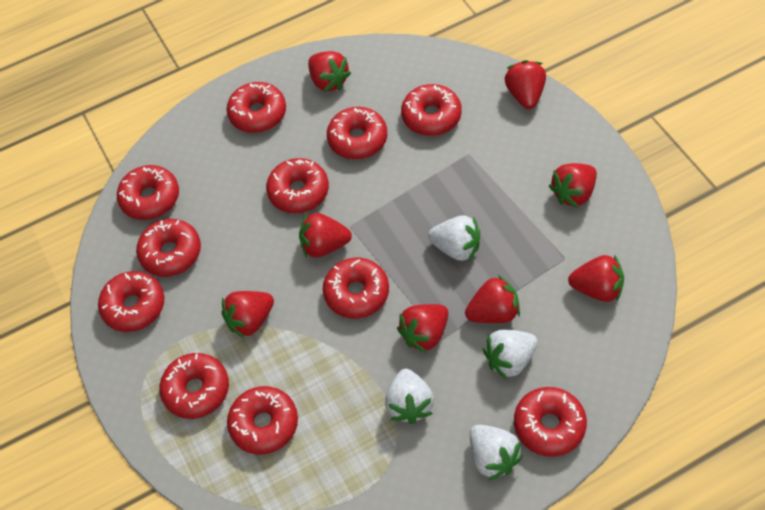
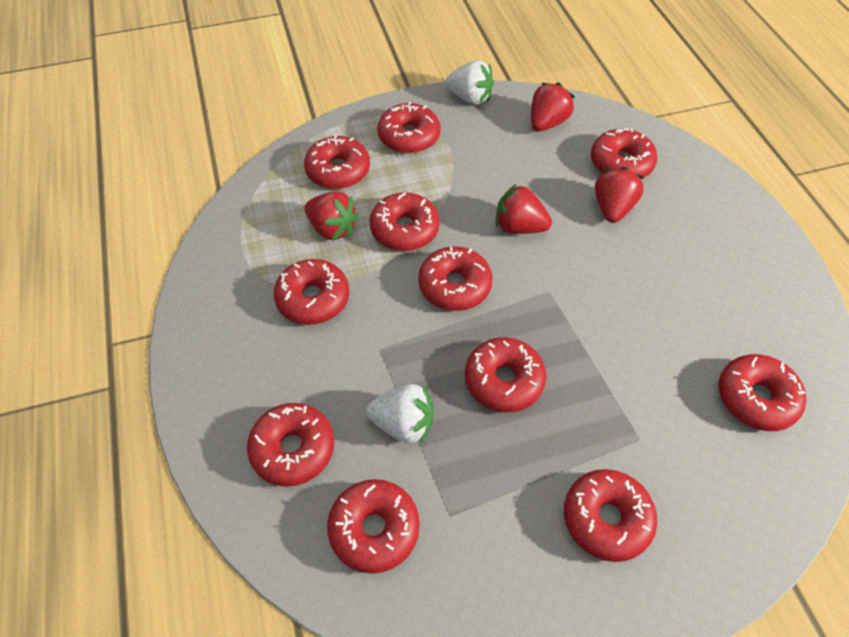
red strawberry: [221,291,274,339] [299,213,352,258] [308,51,351,92] [397,304,448,353] [465,275,520,323] [505,60,546,109] [549,163,597,208] [568,255,624,302] = 8 -> [305,191,359,241] [496,184,552,234] [531,82,575,132] [595,167,644,223] = 4
white strawberry: [385,369,434,424] [428,215,480,262] [470,425,523,481] [483,330,538,379] = 4 -> [366,384,434,443] [446,60,494,105] = 2

